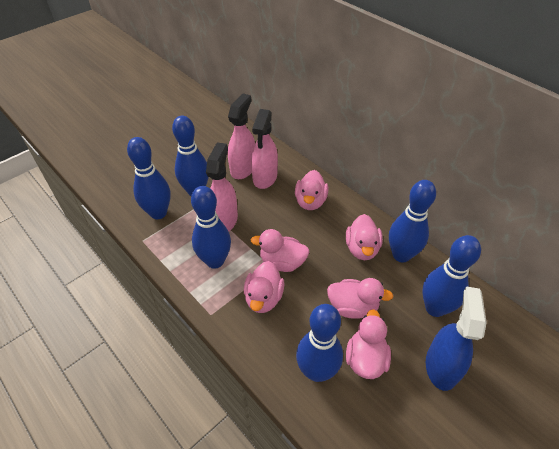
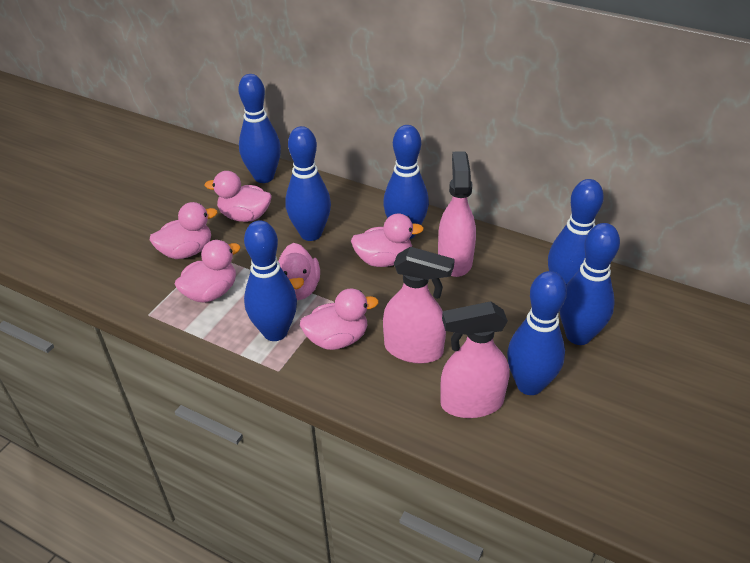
blue bowling pin: [127,137,171,219] [172,116,209,196] [191,186,231,269] [296,304,343,382] [389,180,436,262] [422,235,481,317] = 6 -> [238,74,281,183] [244,220,297,341] [285,126,331,241] [383,125,429,239] [507,271,567,395] [548,179,604,285] [559,223,620,345] = 7
blue spray bottle: [426,286,487,391] = 1 -> none = 0

